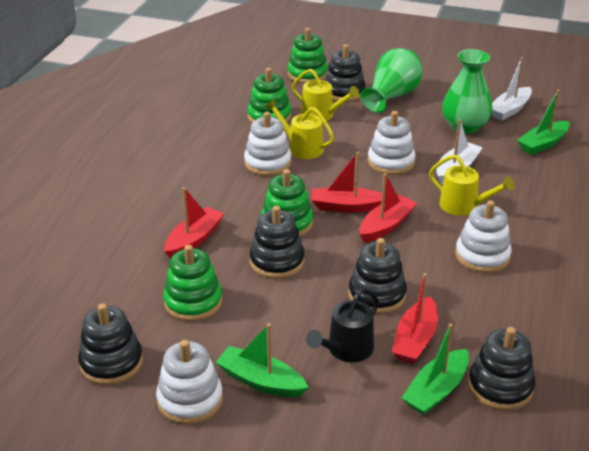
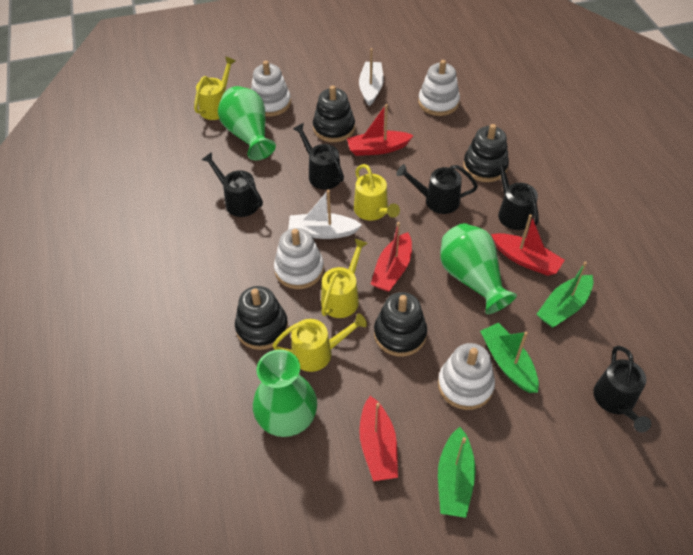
black stacking toy: [78,303,143,385] [249,206,305,279] [325,44,366,102] [348,238,407,314] [468,327,535,411] = 5 -> [235,286,288,350] [313,85,355,142] [374,292,427,356] [463,124,509,182] = 4
black watering can: [306,288,379,362] = 1 -> [202,152,263,217] [293,123,344,190] [396,164,478,214] [493,157,539,230] [593,346,651,432] = 5
green stacking toy: [163,245,222,322] [247,68,291,123] [261,169,313,237] [287,28,328,83] = 4 -> none = 0
green vase: [360,48,422,113] [442,49,493,134] = 2 -> [218,86,276,161] [253,350,317,437] [440,223,517,314] = 3
yellow watering can: [265,99,334,159] [292,69,359,121] [429,154,514,216] = 3 -> [194,57,236,120] [272,313,367,372] [321,238,368,318] [354,164,400,221] = 4

